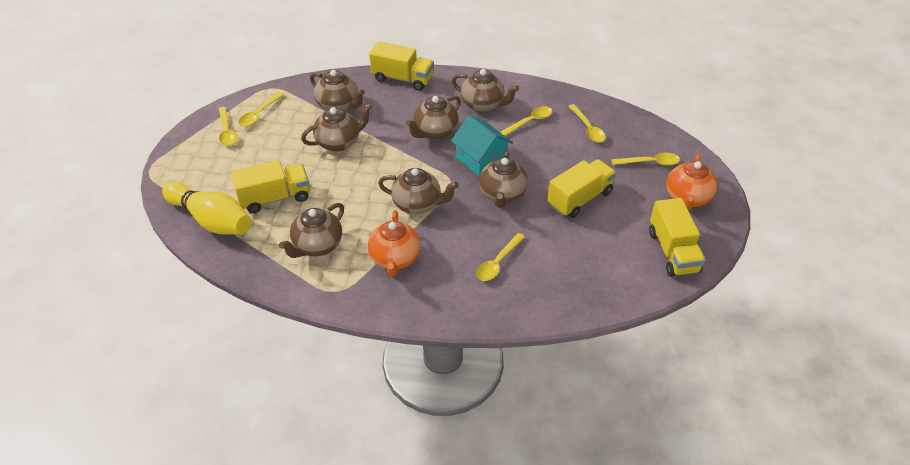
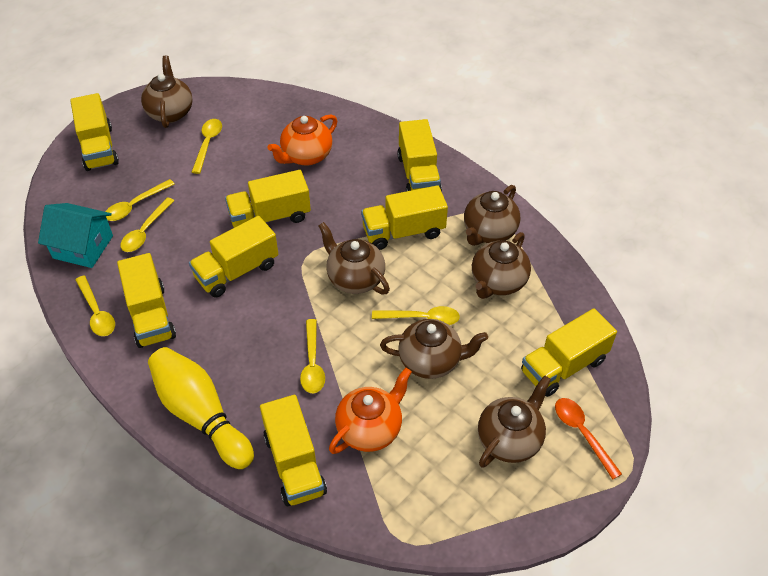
brown teapot: [279,203,344,258] [301,103,372,152] [310,70,365,111] [378,168,459,214] [406,96,461,140] [452,69,519,112] [479,150,528,208] = 7 -> [141,56,193,128] [318,222,390,295] [380,319,488,379] [464,185,520,246] [472,232,531,299] [478,375,551,468] = 6
orange spoon: none = 0 -> [555,398,622,479] = 1
yellow truck: [231,160,309,213] [369,41,434,91] [547,159,616,218] [649,198,706,277] = 4 -> [70,93,119,171] [117,253,176,348] [189,216,278,298] [225,170,311,228] [260,395,327,506] [361,185,448,250] [397,119,442,192] [521,308,617,397] = 8

